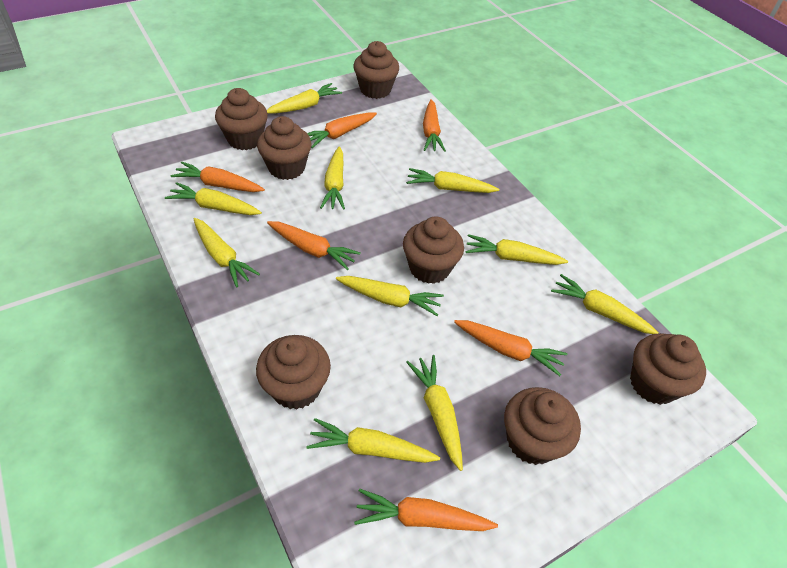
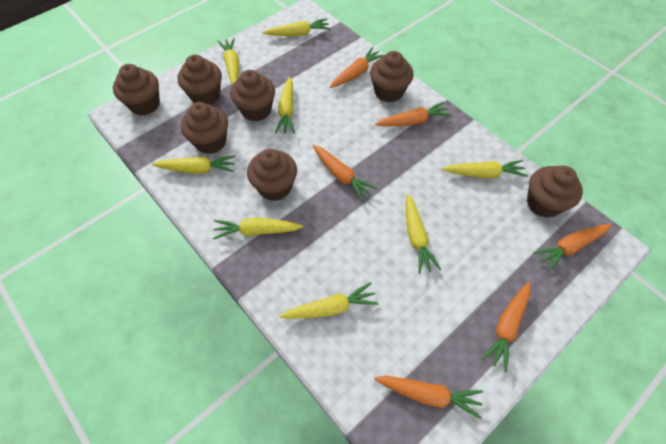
yellow carrot: [165,182,262,215] [194,218,260,288] [267,83,342,114] [306,418,440,463] [320,146,345,210] [336,276,444,316] [406,168,499,193] [406,355,463,471] [465,234,568,265] [551,274,659,334] = 10 -> [152,155,236,174] [213,218,303,240] [218,38,239,85] [262,18,330,36] [275,77,295,133] [279,282,378,319] [406,194,441,274] [442,160,527,178] = 8

